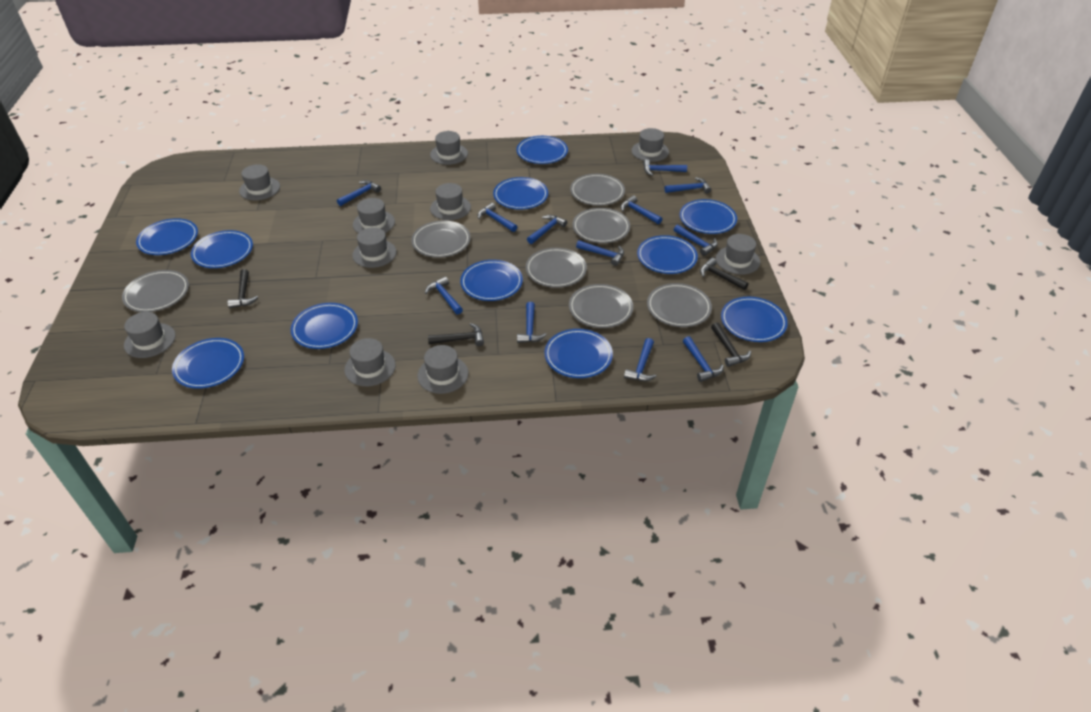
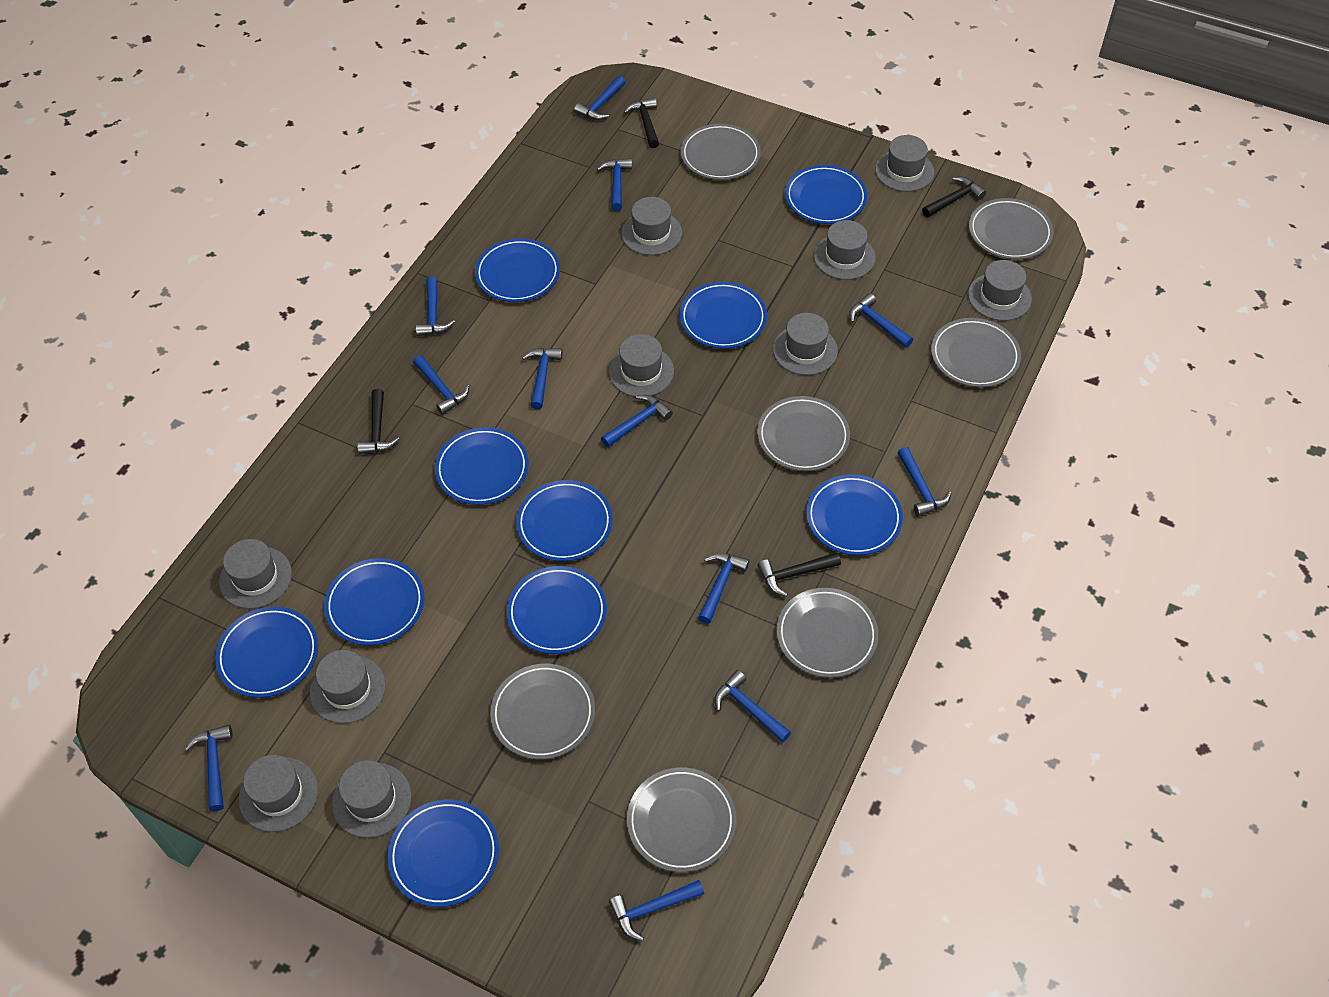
blue plate: [136,218,198,255] [172,338,244,389] [191,230,253,268] [291,303,358,349] [460,260,523,301] [493,177,548,210] [516,136,568,164] [544,329,613,378] [637,235,698,274] [680,199,737,234] [721,297,788,342] = 11 -> [215,607,318,698] [324,558,424,646] [387,800,499,907] [435,427,529,505] [475,238,560,302] [507,566,607,654] [516,480,613,561] [680,282,767,349] [785,165,867,224] [806,474,903,556] = 10

